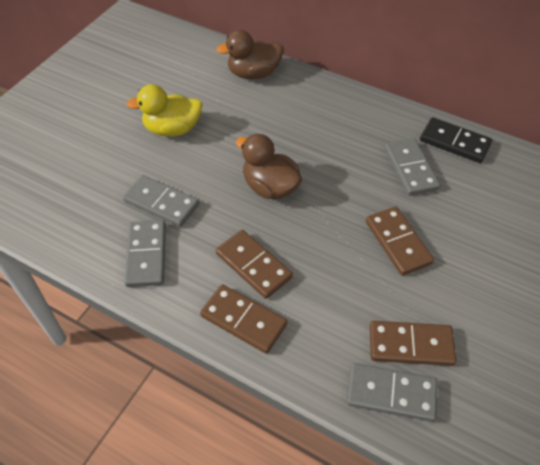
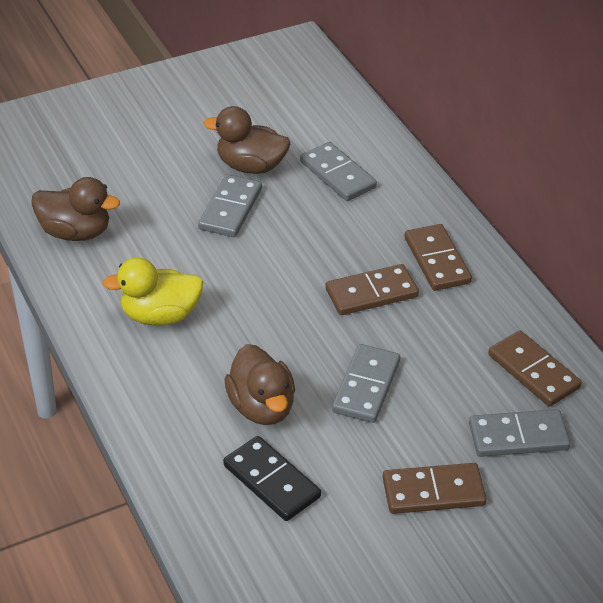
brown duck: [216,30,284,79] [236,134,302,199] = 2 -> [31,177,120,241] [204,106,290,174] [224,344,295,425] = 3

